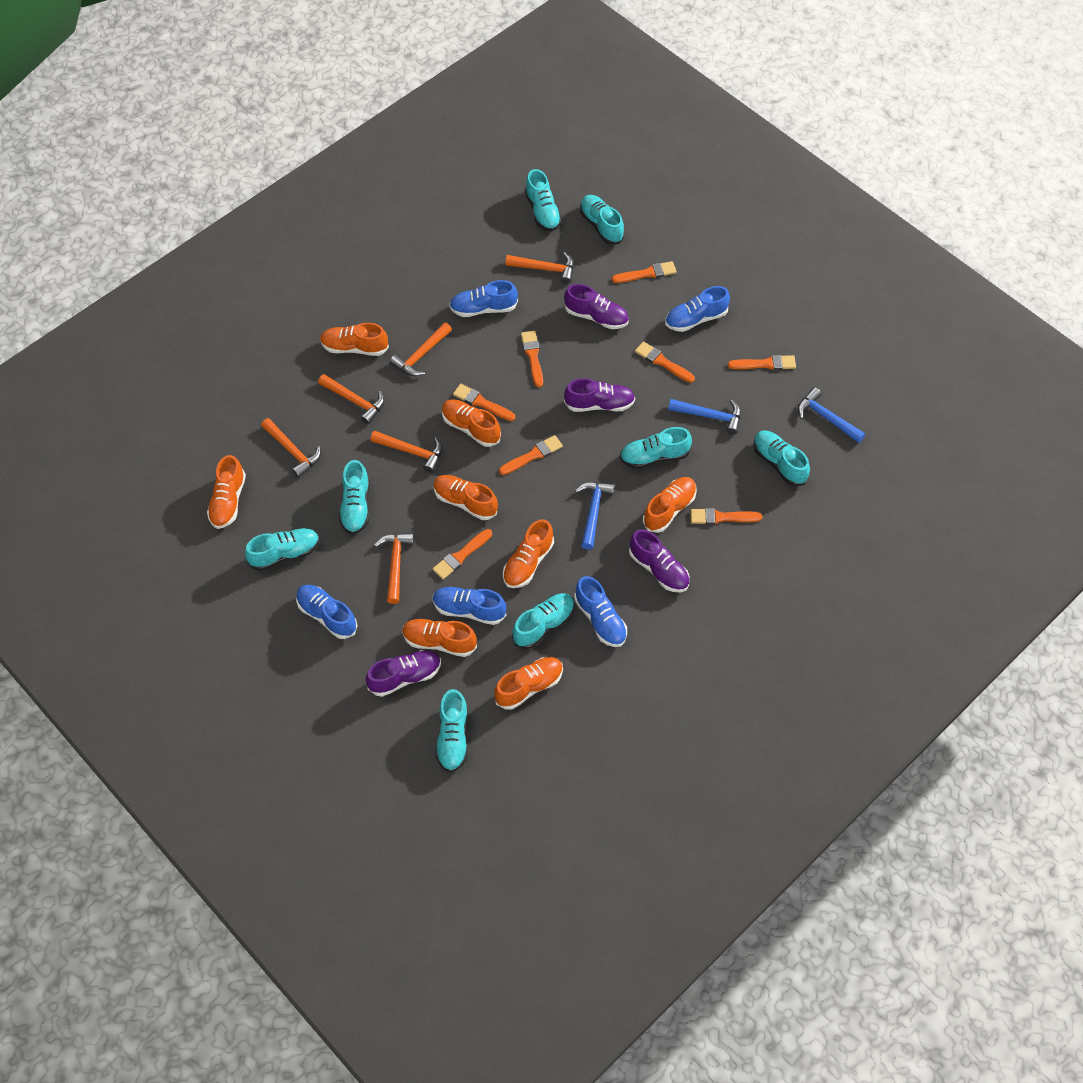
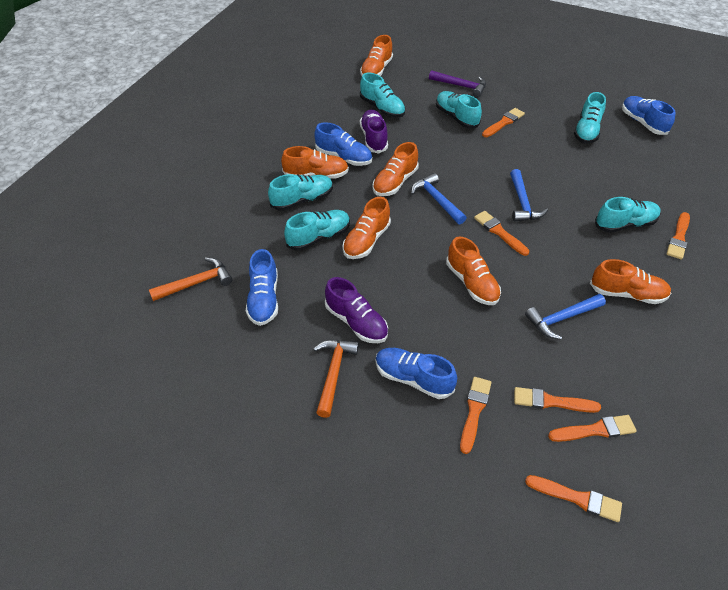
blue shoe: [296,585,358,639] [433,587,506,625] [449,280,518,317] [574,576,627,647] [665,286,730,332] = 5 -> [246,249,278,326] [314,122,372,166] [375,348,457,399] [622,96,676,135] = 4
orange brush: [433,529,492,579] [453,384,515,421] [499,435,563,475] [521,331,543,387] [612,261,677,283] [635,341,695,383] [690,508,762,524] [728,355,796,370] = 8 -> [460,377,492,454] [474,211,529,256] [482,108,525,137] [514,387,601,413] [525,475,622,522] [548,415,637,442] [666,212,690,260] = 7
orange hammer: [261,418,321,478] [318,374,384,424] [370,430,442,473] [374,533,414,604] [390,322,452,376] [505,252,574,284] = 6 -> [149,257,232,301] [313,340,359,418] = 2
orange shoe: [207,455,246,529] [320,323,389,356] [402,619,477,657] [433,475,498,520] [442,399,501,447] [494,657,563,710] [503,519,554,588] [643,477,697,533] = 8 -> [281,146,349,179] [343,197,391,259] [360,35,393,76] [372,142,419,196] [446,236,501,305] [590,259,671,304] = 6
purple hammer: none = 0 -> [429,70,486,98] = 1
purple shoe: [366,650,441,697] [564,284,629,329] [564,378,635,412] [629,529,690,592] = 4 -> [325,277,388,343] [360,110,388,154] = 2
turquoise shoe: [245,528,319,571] [339,460,369,535] [435,689,468,772] [512,593,575,649] [525,169,562,232] [580,195,624,244] [620,427,692,469] [753,431,810,486] = 8 -> [268,174,333,211] [284,210,350,251] [360,73,405,118] [436,91,482,128] [574,92,606,144] [595,197,661,233] = 6

